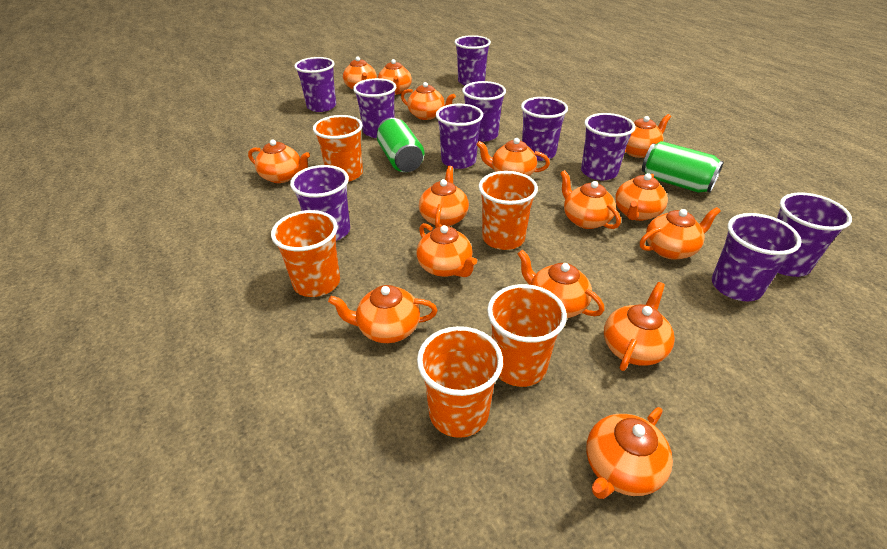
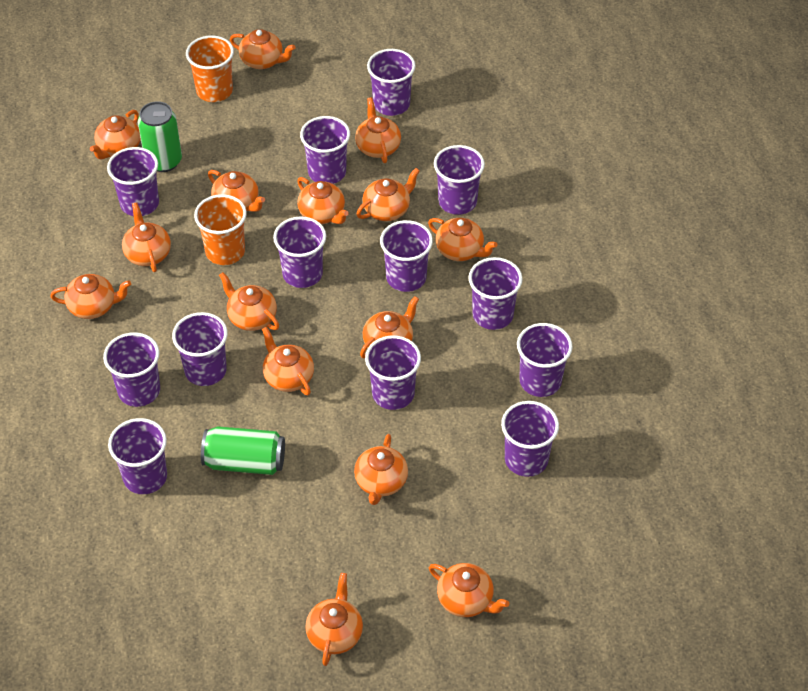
orange cup: [271,210,340,297] [313,115,363,182] [417,326,503,438] [478,171,538,250] [487,284,567,387] = 5 -> [186,35,234,102] [194,194,247,265] = 2
purple cup: [290,165,350,241] [294,57,336,112] [353,78,396,138] [436,104,483,169] [455,35,491,85] [462,81,506,142] [521,97,568,161] [581,113,635,180] [712,213,802,301] [777,192,852,277] = 10 -> [103,332,160,407] [107,147,159,216] [108,418,167,494] [172,312,228,386] [273,216,326,288] [300,116,350,184] [365,335,421,410] [367,49,416,116] [380,220,433,292] [434,145,485,215] [469,257,523,330] [501,401,559,477] [517,323,573,397] = 13

